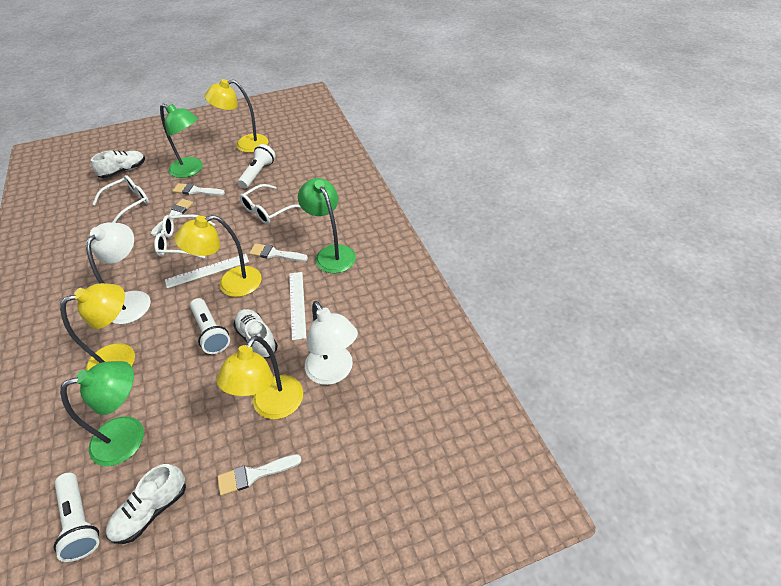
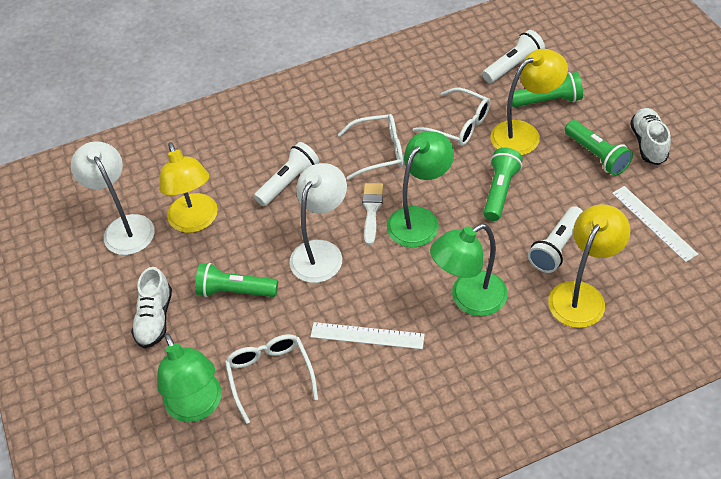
green flashlight: none = 0 -> [195,263,278,297] [484,148,523,221] [512,72,583,107] [565,120,633,176] = 4
white brush: [151,199,193,236] [173,183,225,196] [217,454,302,496] [249,244,308,261] = 4 -> [362,183,383,245] = 1
white shoe: [91,151,145,178] [106,464,186,544] [233,309,278,359] = 3 -> [131,267,172,348] [630,108,671,165] = 2
yellow lamp: [60,283,135,370] [174,215,262,297] [204,79,268,153] [216,336,303,419] = 4 -> [159,142,218,233] [490,49,568,155] [548,204,630,328] = 3

